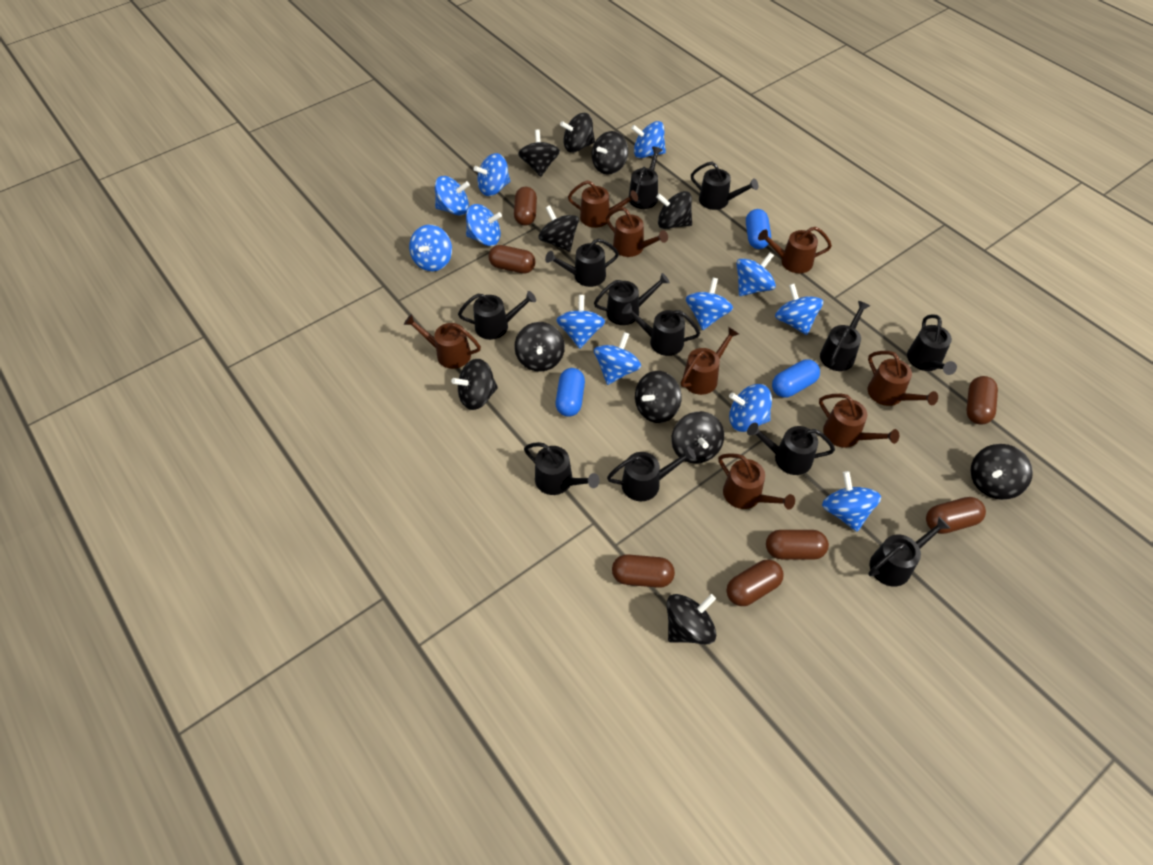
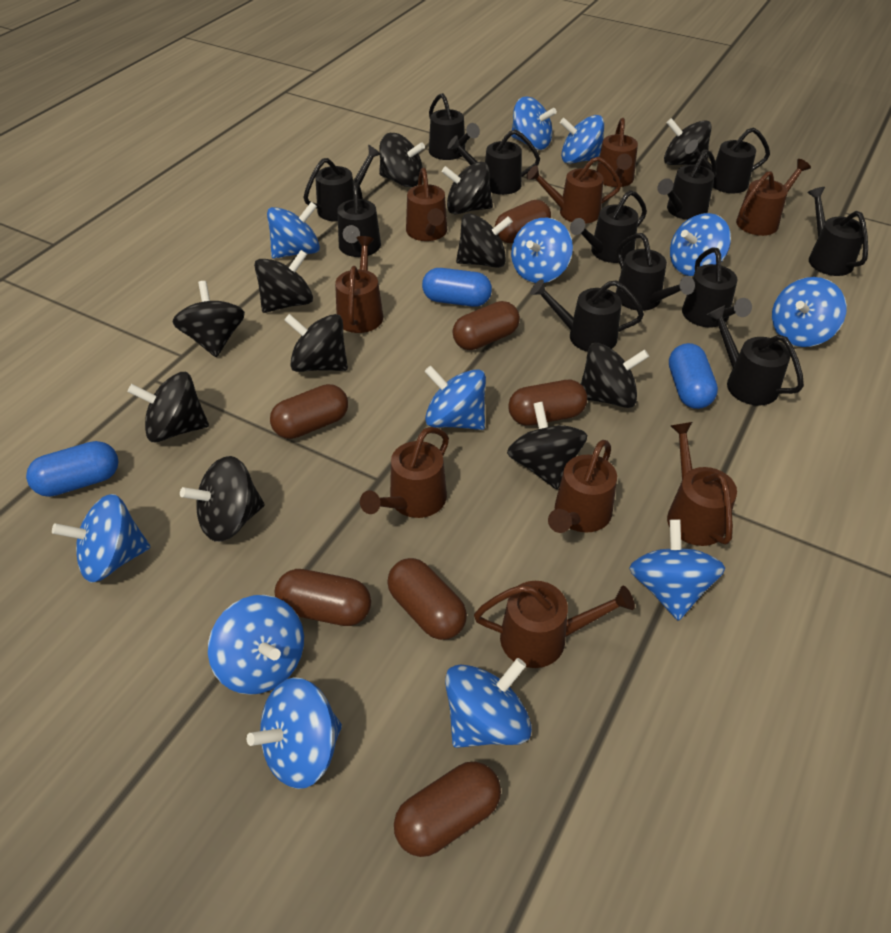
brown watering can: [404,314,481,369] [568,180,638,228] [606,207,668,257] [681,327,739,395] [718,453,795,510] [758,227,832,273] [819,394,899,448] [868,351,938,406] = 8 -> [335,236,383,333] [360,427,449,518] [406,168,447,241] [474,581,635,668] [527,156,621,224] [548,440,617,533] [596,118,638,187] [667,422,737,546] [736,159,811,236] = 9

